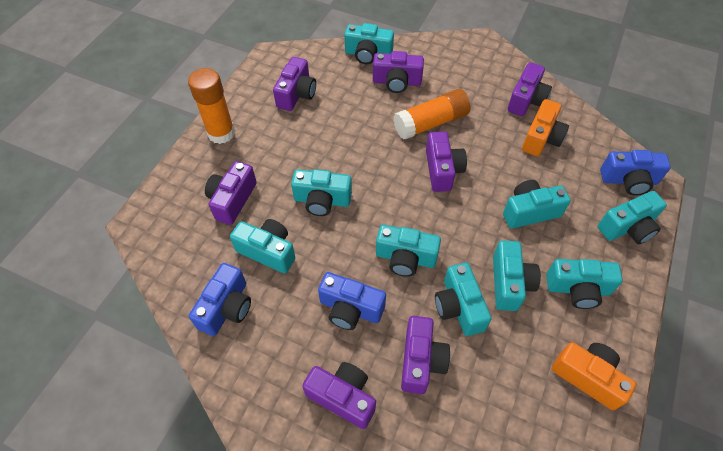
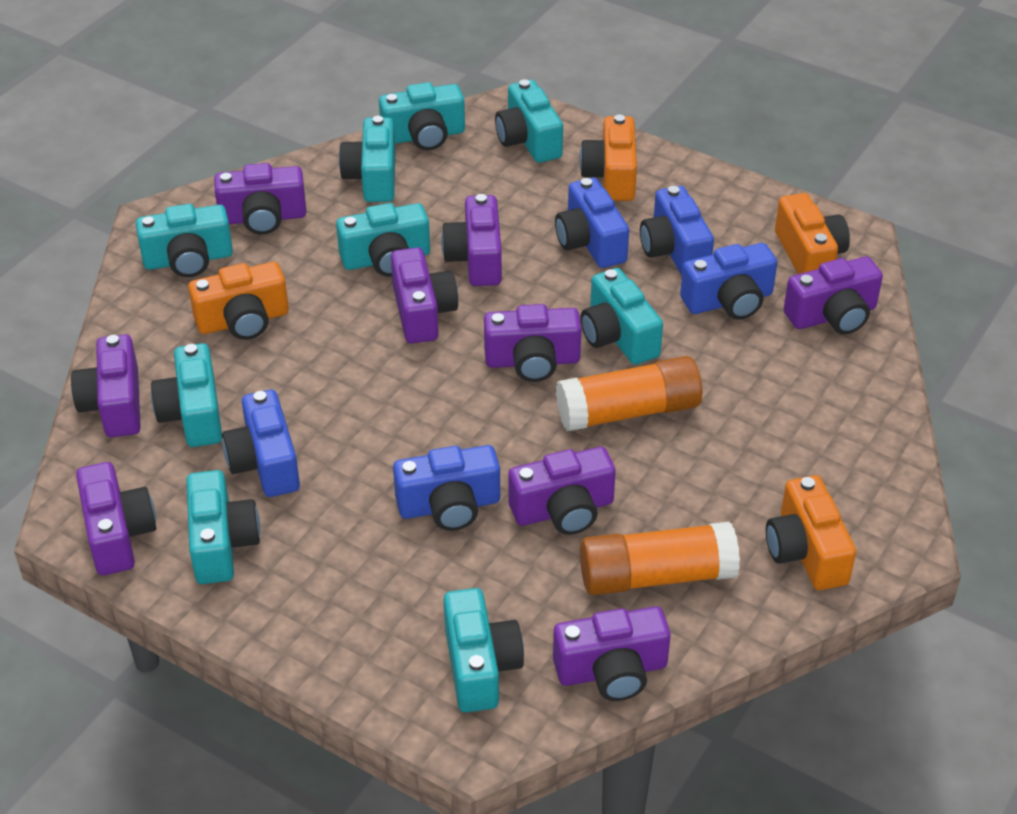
blue camera: [189,263,251,336] [318,272,386,330] [600,150,671,196] = 3 -> [222,390,300,497] [393,445,500,531] [555,178,629,268] [640,186,714,275] [680,243,777,320] = 5
orange camera: [522,99,569,156] [552,342,636,410] = 2 -> [188,262,289,340] [579,115,637,201] [766,475,856,590] [775,193,850,274] = 4
purple camera: [205,161,257,225] [273,57,316,111] [302,362,376,429] [373,51,424,93] [401,316,450,394] [426,131,467,192] [507,62,552,116] = 7 -> [71,334,141,437] [76,462,156,576] [214,163,306,235] [391,247,458,344] [441,194,502,286] [484,304,581,382] [508,447,616,535] [553,606,671,701] [784,257,883,334] = 9

